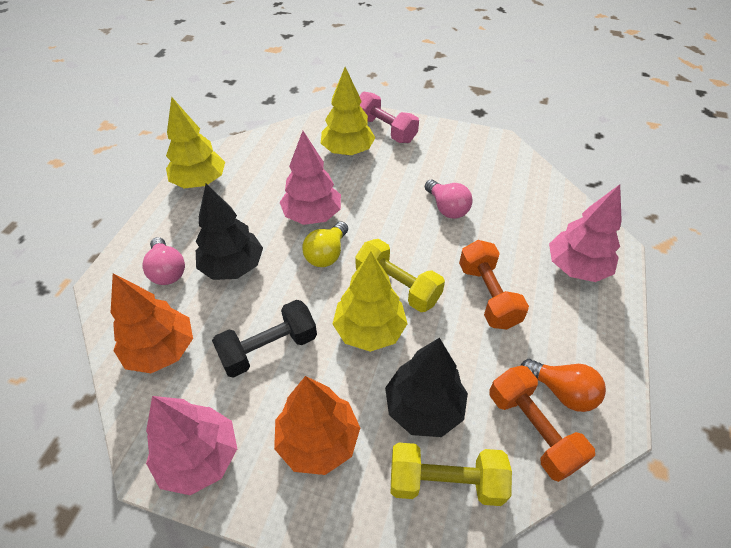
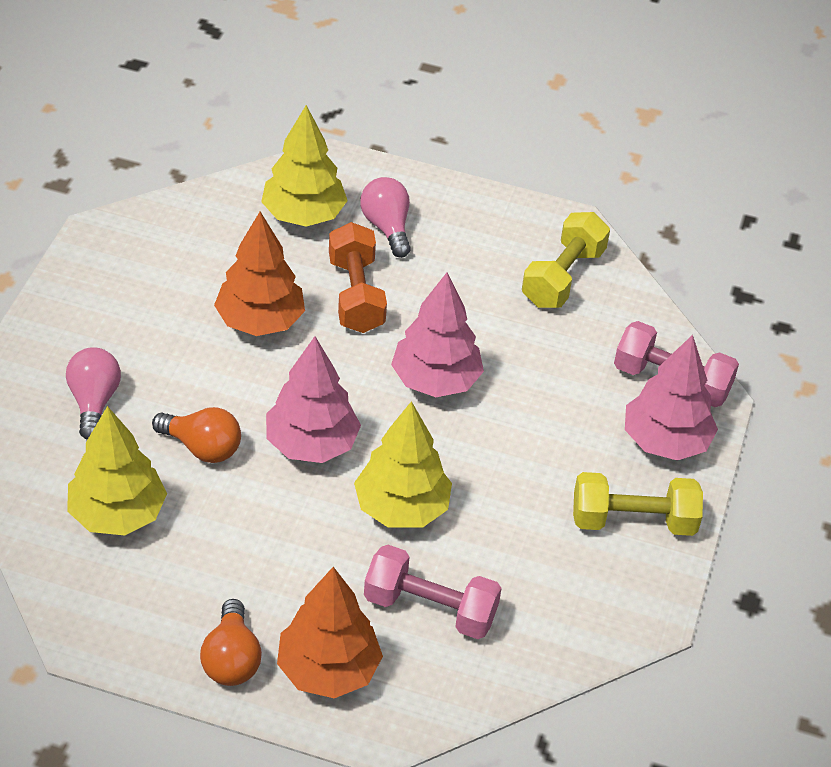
black dumbbell: [212,300,317,378] = 1 -> none = 0
black tree: [196,184,263,280] [385,338,468,437] = 2 -> none = 0
orange dumbbell: [459,240,529,330] [490,365,595,482] = 2 -> [329,222,387,333] = 1
orange light bulb: [521,359,606,412] = 1 -> [152,407,241,463] [200,599,262,686] = 2
pink dumbbell: [360,92,419,143] = 1 -> [364,545,502,639] [614,321,739,407] = 2
yellow light bulb: [302,221,348,267] = 1 -> none = 0

